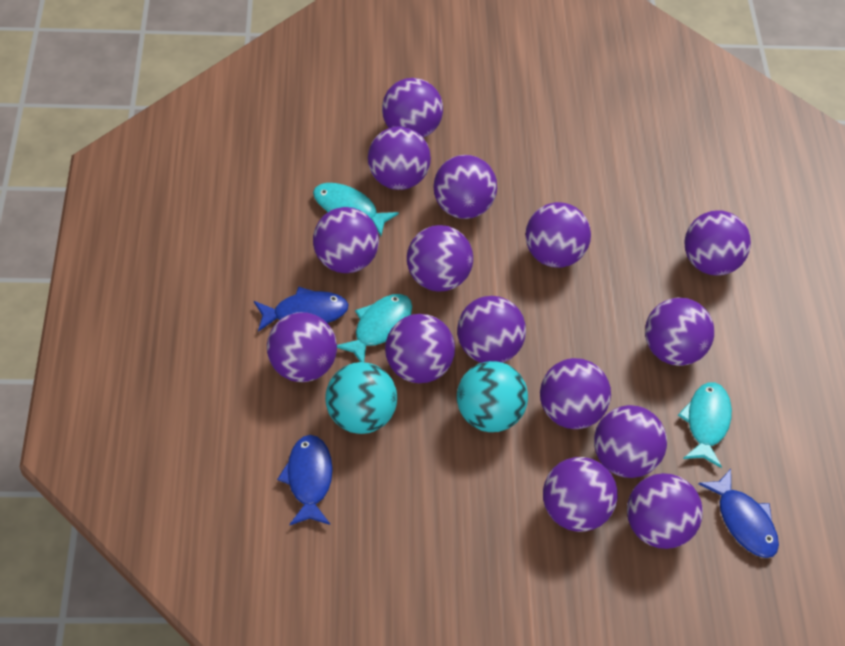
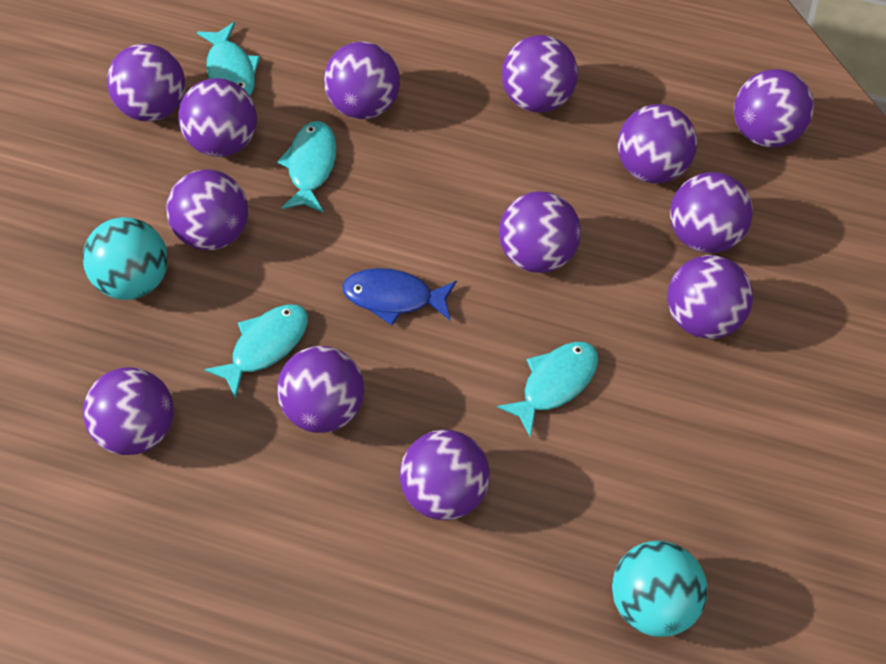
blue fish: [254,287,349,332] [277,435,333,526] [698,469,779,558] = 3 -> [342,268,457,325] = 1
purple ball: [267,312,337,382] [313,207,379,273] [368,126,431,190] [382,78,443,138] [385,314,455,383] [407,225,473,292] [434,155,497,219] [457,296,526,363] [525,202,591,268] [540,358,611,429] [543,457,618,532] [594,405,667,478] [627,473,703,549] [645,297,714,366] [684,211,751,276] = 15 -> [83,367,174,455] [107,44,185,121] [166,169,249,250] [178,78,257,157] [277,346,365,433] [324,41,400,119] [400,430,490,520] [499,191,581,273] [502,35,578,113] [618,104,697,183] [667,255,753,339] [670,172,753,253] [734,69,814,147] = 13
turquoise fish: [313,183,399,236] [337,294,412,362] [678,382,732,468] = 3 -> [197,22,260,96] [204,304,308,399] [277,121,337,213] [497,342,598,438] = 4

